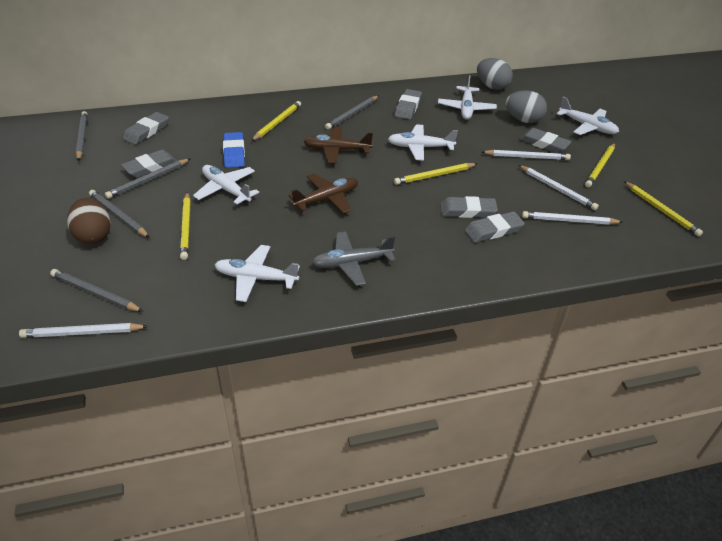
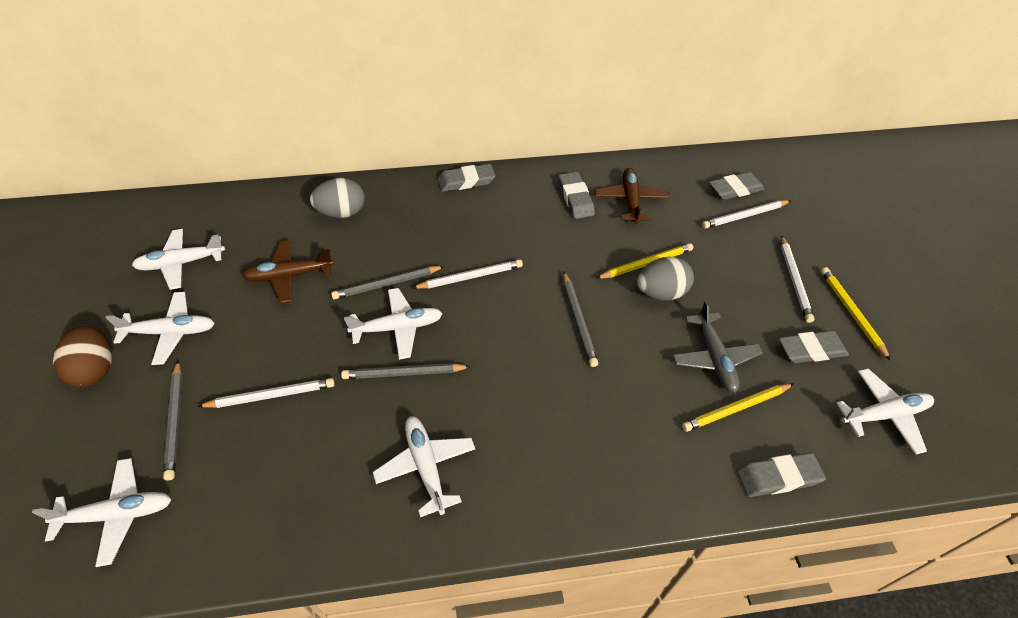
blue eraser: [223,132,245,168] = 1 -> none = 0
grey eraser: [121,150,177,178] [123,112,169,145] [394,89,422,120] [440,196,498,218] [464,211,525,243] [519,128,571,153] = 6 -> [438,164,495,192] [559,172,595,219] [709,172,764,200] [736,452,826,497] [779,330,849,363] = 5
grey pencil: [50,269,143,312] [76,111,88,161] [89,190,150,238] [105,159,190,199] [325,96,379,130] = 5 -> [163,361,182,480] [331,266,445,299] [341,363,471,379] [563,272,598,367] = 4
white plane: [193,165,259,205] [215,245,300,302] [388,124,458,161] [438,75,497,120] [556,97,619,135] = 5 -> [32,458,172,567] [105,292,215,365] [132,229,225,290] [344,288,443,360] [373,416,475,517] [836,369,934,455] = 6
yellow pencil: [180,192,191,260] [251,101,301,141] [394,163,477,185] [585,143,615,187] [624,181,703,237] = 5 -> [596,243,693,279] [682,384,793,432] [821,267,891,361] = 3

